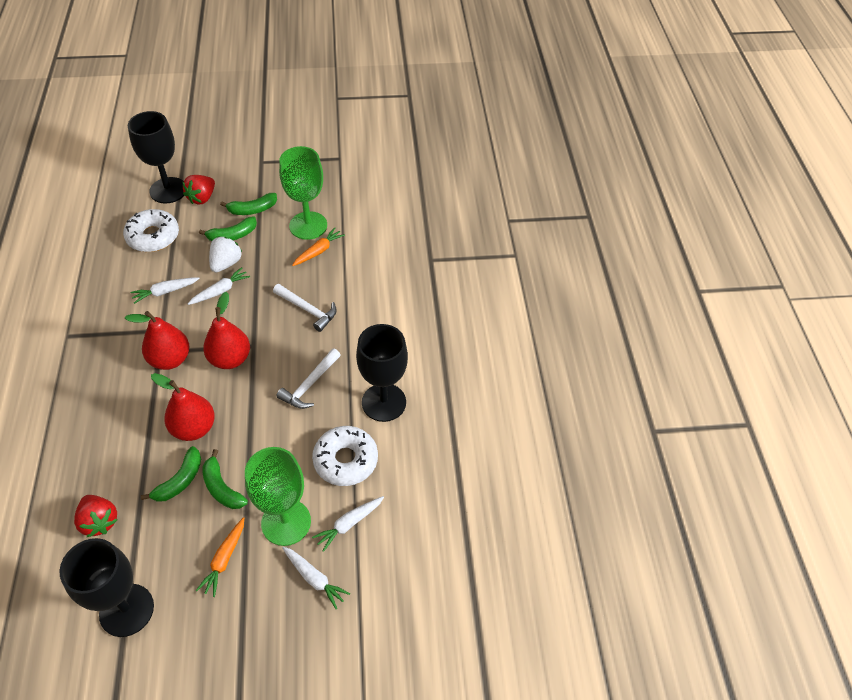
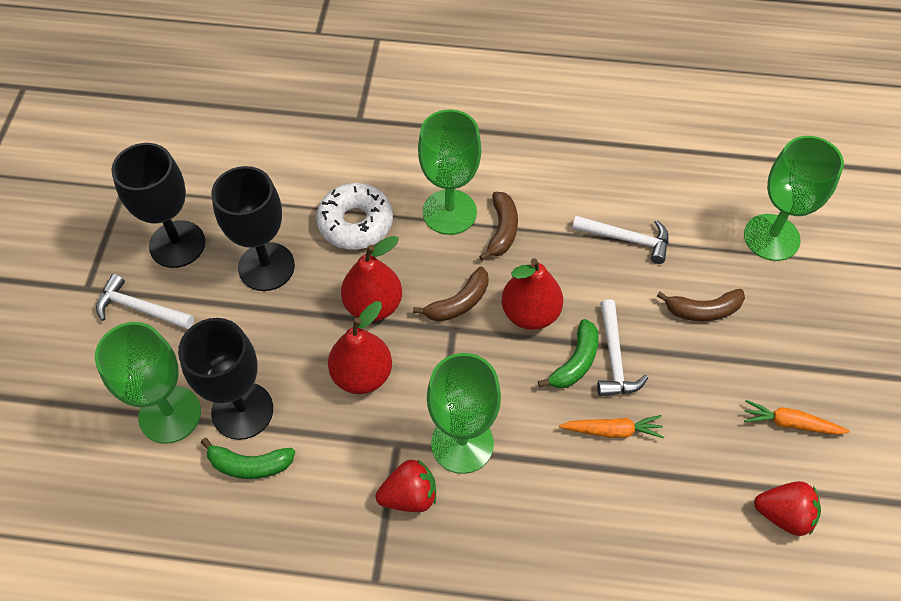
brown banana: none = 0 -> [413,267,489,322] [479,192,518,261] [657,289,745,321] = 3
green banana: [141,446,201,502] [199,216,257,241] [202,449,248,509] [220,193,277,215] = 4 -> [201,438,295,479] [538,319,599,388] = 2
green goblet: [245,447,311,546] [279,146,327,240] = 2 -> [95,322,201,444] [418,109,481,235] [427,353,501,474] [744,136,844,261] = 4
white carrot: [130,277,200,304] [188,267,250,305] [282,547,350,609] [312,496,384,552] = 4 -> none = 0
white donut: [123,209,179,252] [312,426,378,486] = 2 -> [316,183,393,250] = 1
white hammer: [273,284,337,332] [276,348,341,409] = 2 -> [96,274,194,329] [572,216,669,264] [597,299,648,396] = 3
white strawberry: [209,237,242,272] = 1 -> none = 0

